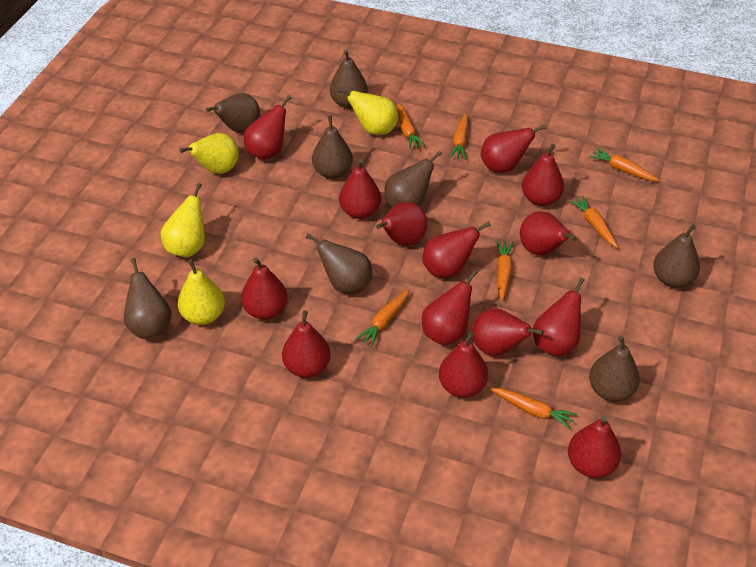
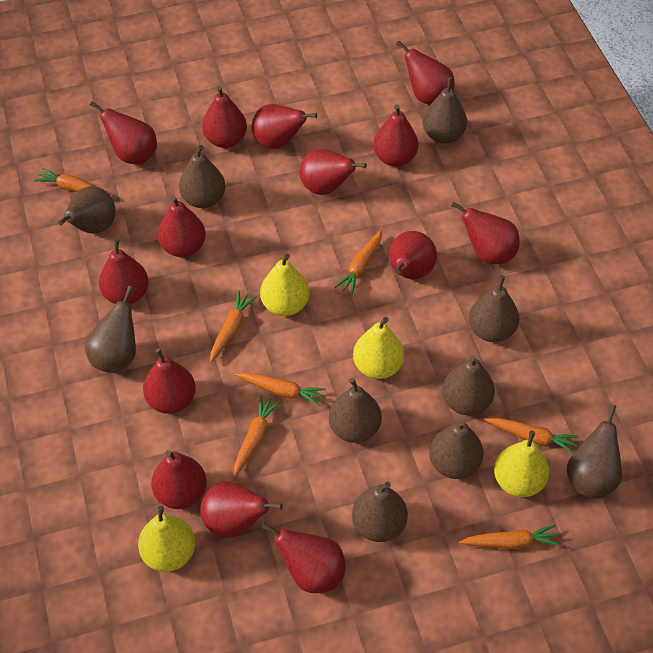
brown pear: [124,258,172,339] [206,93,260,133] [306,233,372,294] [312,115,353,179] [330,50,368,108] [384,151,442,208] [589,335,640,402] [653,224,700,288] = 8 -> [58,186,116,234] [85,286,136,373] [179,145,226,208] [329,378,382,443] [352,482,408,542] [423,77,467,144] [429,420,484,479] [442,355,495,415] [469,275,519,342] [567,404,622,499] = 10

